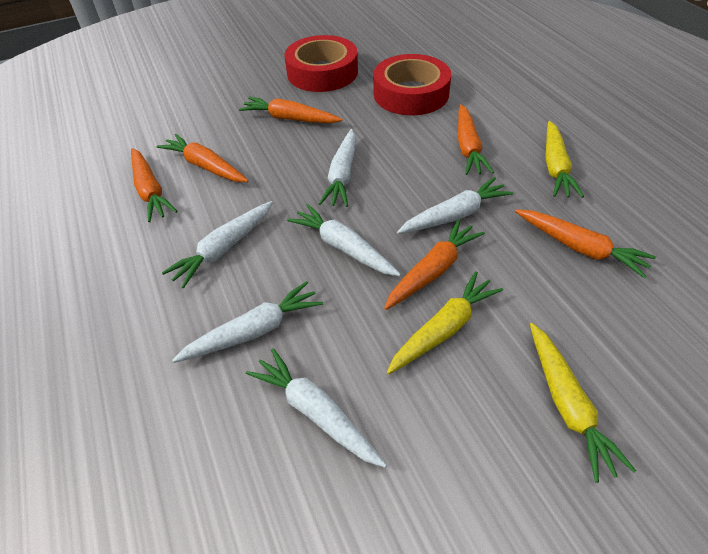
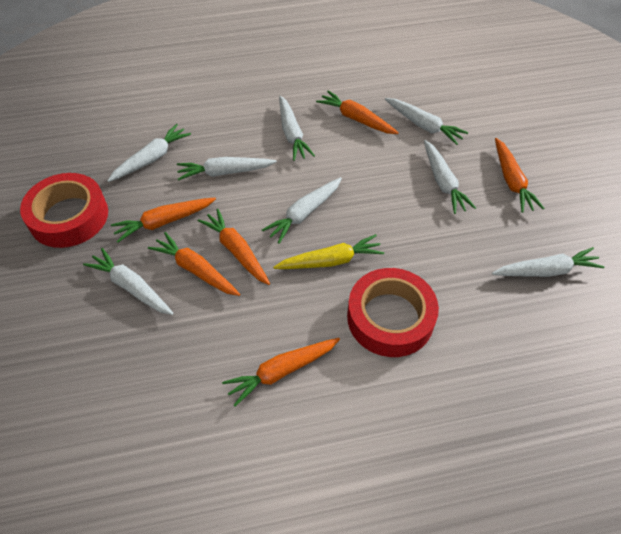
white carrot: [162,201,273,288] [172,281,323,363] [246,348,387,468] [287,204,401,276] [319,129,356,207] [397,177,513,234] = 6 -> [83,248,174,315] [107,124,191,182] [177,157,277,181] [262,177,342,244] [279,96,315,161] [385,98,468,145] [424,140,476,214] [492,247,605,277] = 8
yellow carrot: [387,272,503,374] [530,323,636,483] [545,121,584,198] = 3 -> [273,234,384,269] = 1

